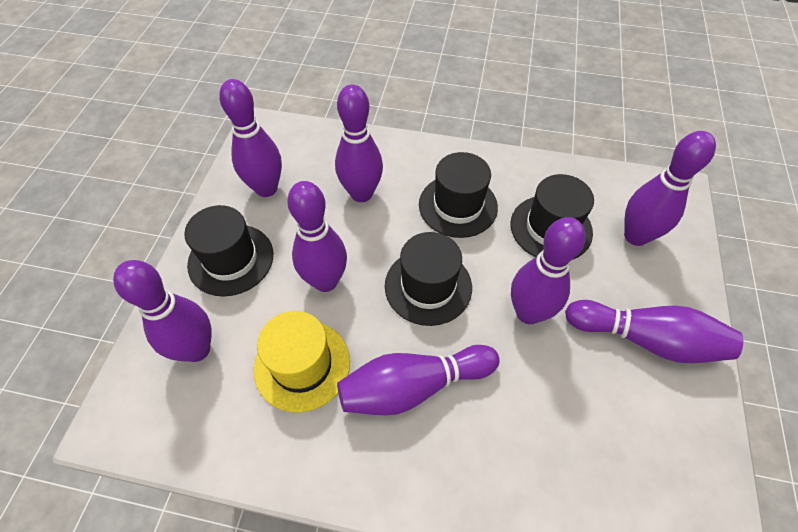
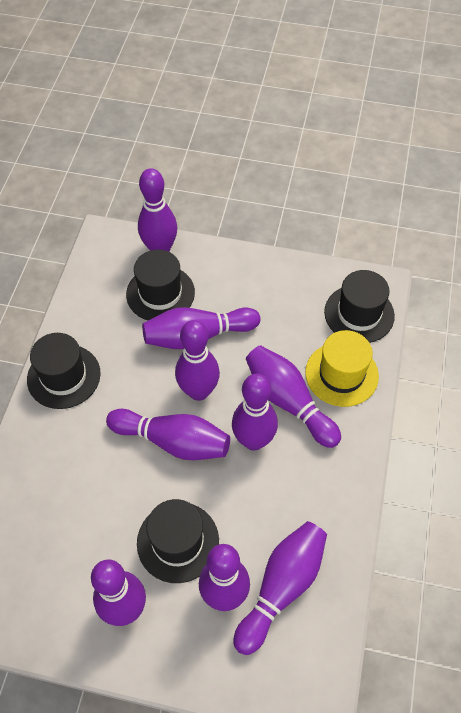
purple bowling pin: [113,260,212,362] [219,79,282,197] [287,181,347,292] [335,85,383,202] [337,345,500,416] [511,217,586,324] [565,300,743,363] [624,131,716,246] = 8 -> [91,560,146,626] [106,409,230,460] [138,168,177,252] [142,307,260,349] [175,320,220,401] [199,544,250,611] [232,374,278,450] [233,521,327,655] [246,345,341,448] = 9

